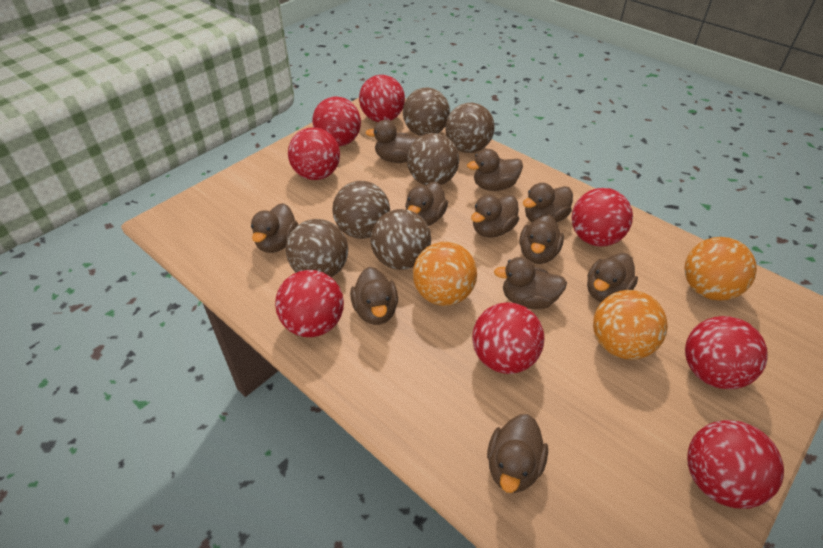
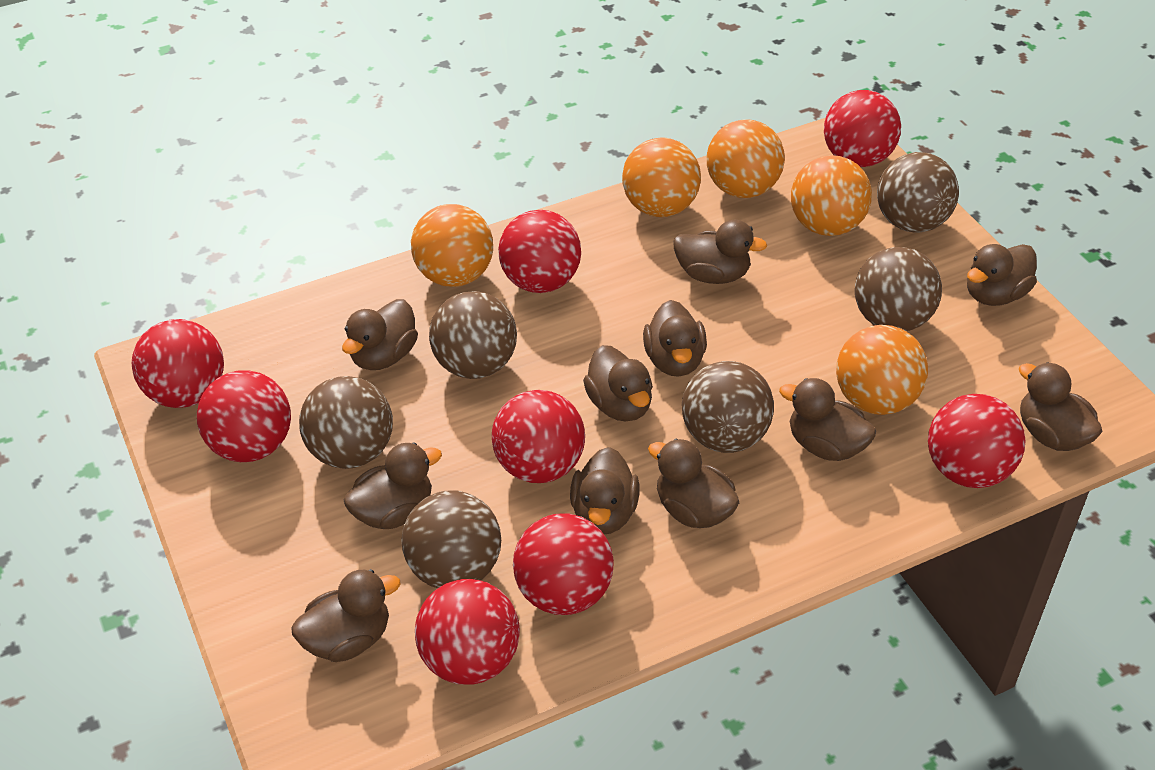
orange ball: [413,242,477,306] [593,290,668,360] [684,237,757,301] = 3 -> [411,204,493,287] [622,138,701,217] [707,119,785,198] [791,155,872,236] [836,325,928,415] = 5

